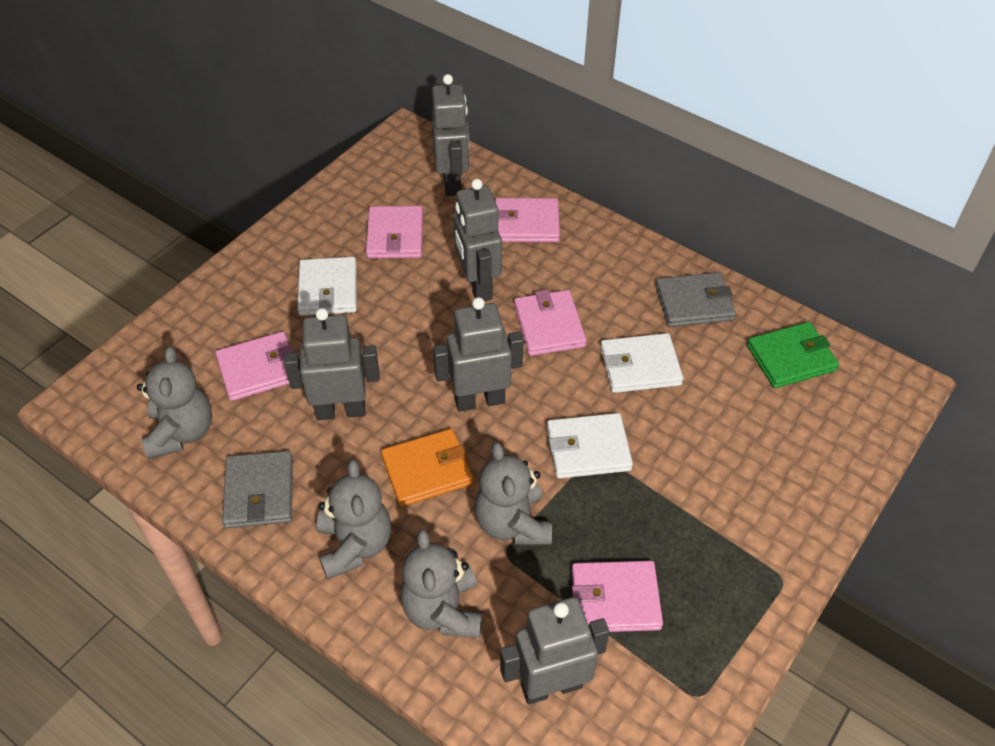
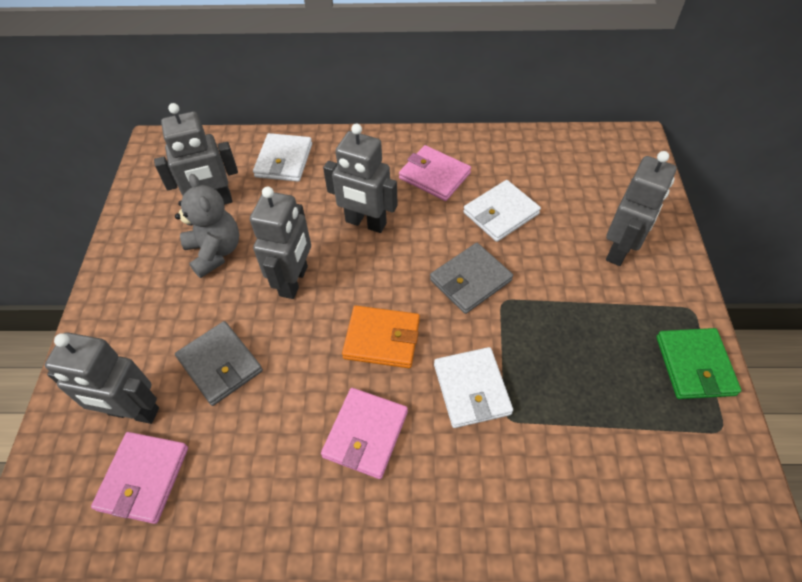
grey teddy bear: [137,346,212,459] [317,459,391,579] [401,529,482,638] [475,442,552,545] = 4 -> [175,174,239,278] = 1
pink wallet: [215,331,294,401] [366,206,423,258] [495,198,560,242] [514,290,586,356] [572,561,663,632] = 5 -> [91,432,188,524] [321,388,408,479] [399,145,471,201] = 3

